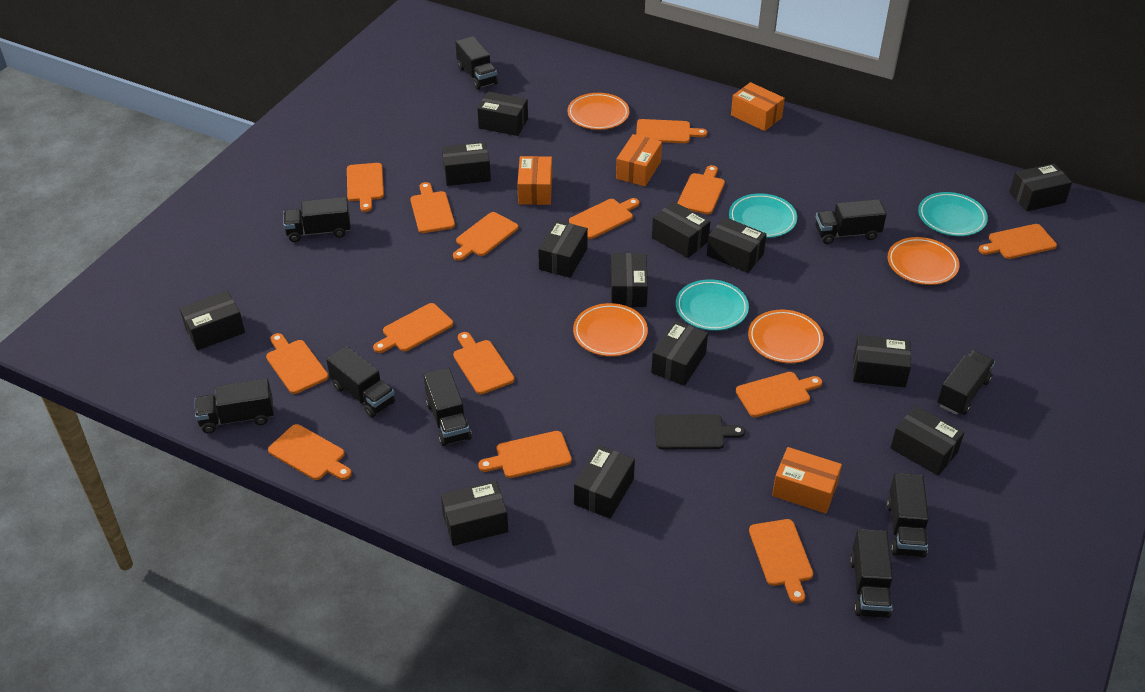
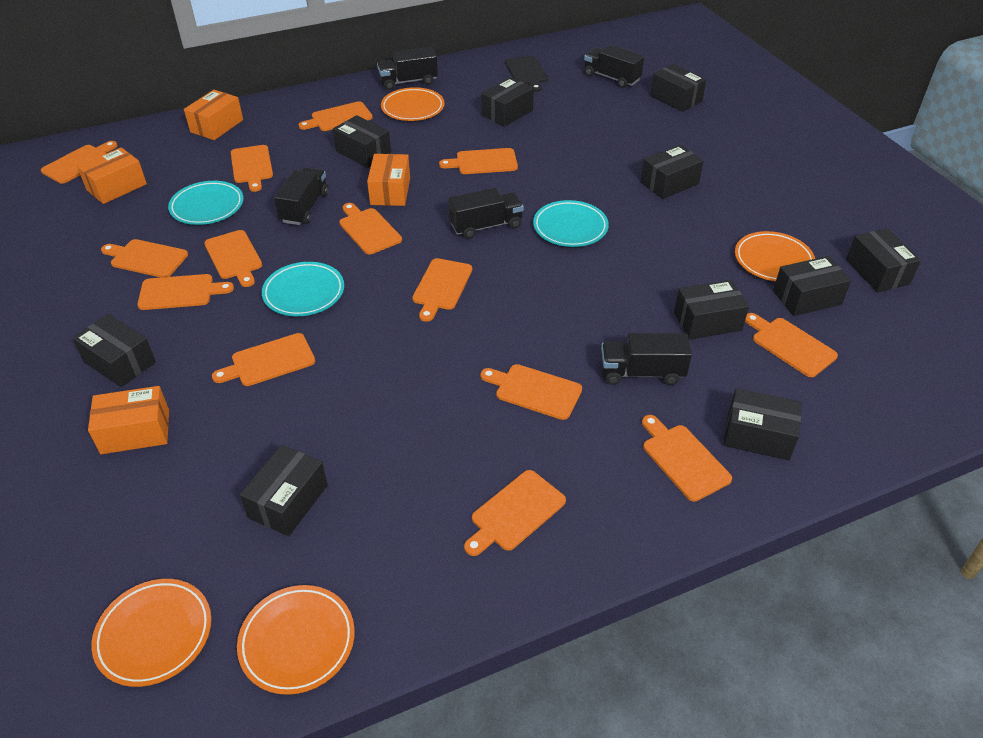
black box: [180,291,245,350] [441,481,508,546] [442,142,491,186] [477,92,528,136] [538,220,588,278] [574,445,635,519] [611,253,648,307] [651,321,708,386] [652,202,710,258] [707,217,767,273] [853,335,911,387] [891,406,964,476] [1009,163,1072,211] = 13 -> [72,314,156,387] [240,445,328,536] [333,115,391,168] [482,77,534,127] [641,145,704,199] [651,64,706,112] [674,280,749,340] [723,388,802,460] [773,256,851,316] [846,228,921,292] = 10
black truck: [195,378,274,433] [283,197,351,242] [326,346,395,418] [424,368,472,446] [455,36,498,90] [815,199,887,244] [850,529,893,618] [886,473,929,558] [937,350,995,415] = 9 -> [274,167,329,225] [377,47,438,90] [449,188,524,239] [584,45,644,88] [601,333,692,385] = 5

